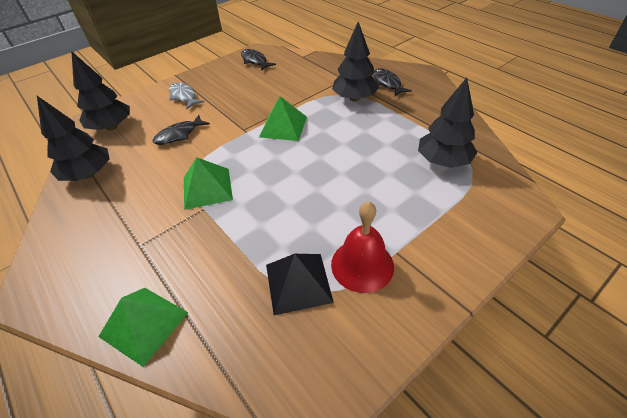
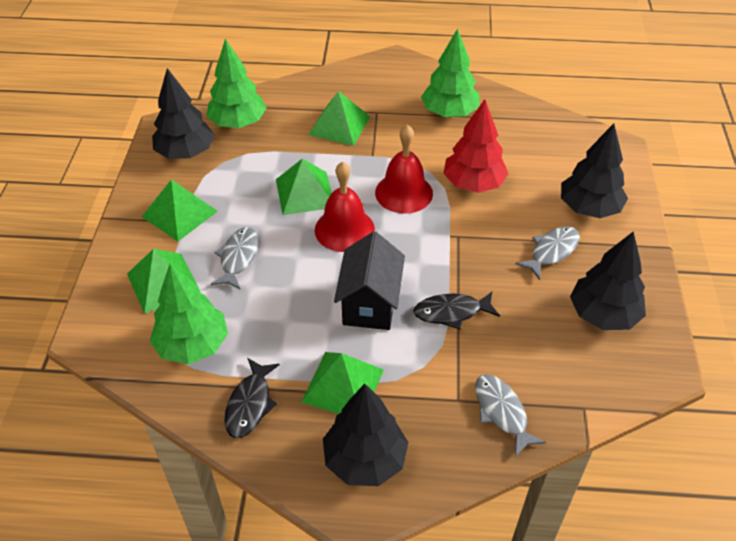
black fish: [153,115,210,145] [241,49,276,71] [373,68,412,96] = 3 -> [224,358,280,438] [413,292,500,330] = 2
black house: none = 0 -> [334,231,405,330] = 1
black pyramid: [266,254,334,315] = 1 -> none = 0
green pyramid: [98,288,188,367] [184,157,233,210] [259,96,307,141] = 3 -> [127,249,201,314] [142,179,218,241] [276,158,332,215] [302,352,384,414] [308,91,370,146] = 5
green tree: none = 0 -> [150,263,228,364] [206,38,267,128] [421,28,479,117] = 3
grey fish: [169,82,204,109] = 1 -> [211,227,258,290] [475,374,546,457] [515,226,580,280] = 3
red bell: [331,201,394,293] = 1 -> [315,161,375,252] [375,125,433,213] = 2
red tree: none = 0 -> [443,99,508,193] = 1

